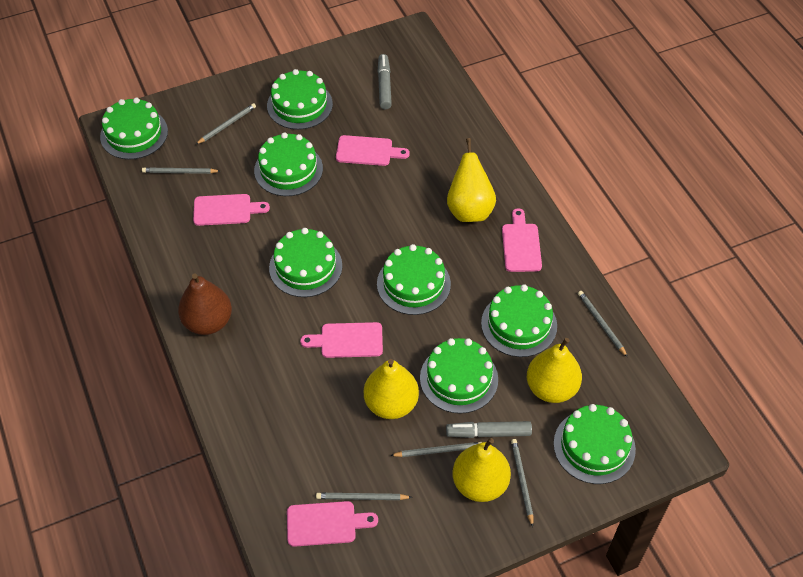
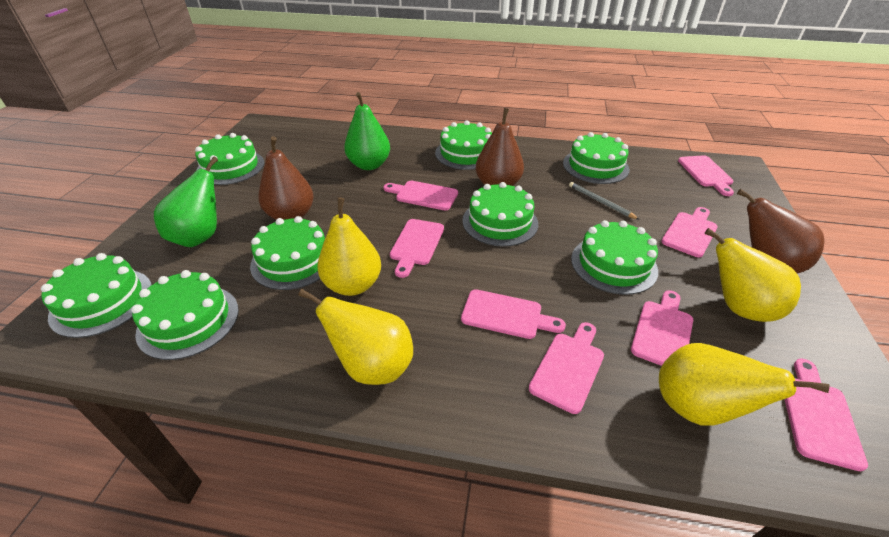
brown pear: [178,273,232,335] = 1 -> [258,136,313,220] [475,108,524,186] [737,189,824,273] = 3
green pear: none = 0 -> [154,157,218,247] [344,92,390,170] = 2
grey marker: [378,54,392,109] [446,421,532,438] = 2 -> none = 0
grey pencil: [142,168,220,174] [195,103,256,145] [316,493,412,500] [390,442,482,457] [511,439,533,527] [578,291,627,357] = 6 -> [569,182,640,220] = 1
pink cutting board: [193,194,270,226] [287,501,378,547] [300,322,383,358] [336,135,410,166] [502,208,542,272] = 5 -> [383,181,458,210] [390,219,444,278] [461,289,566,339] [529,322,604,414] [631,290,693,366] [661,207,718,257] [678,155,734,196] [785,358,868,471] = 8

